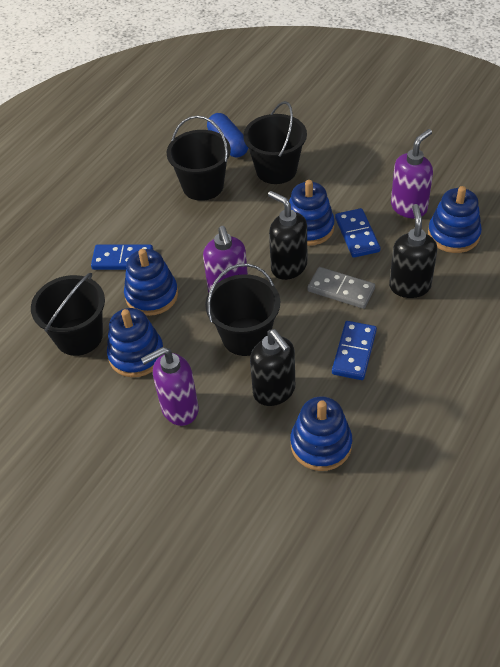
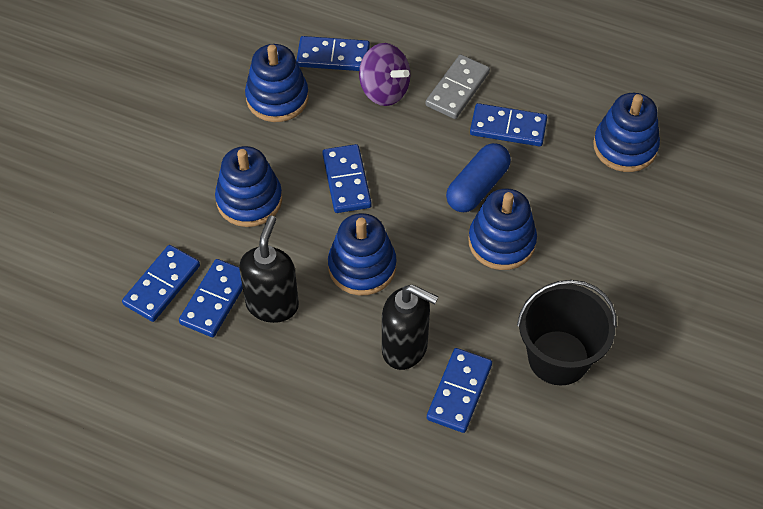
black bucket: [31,273,105,356] [167,115,231,201] [205,263,280,356] [243,101,307,184] = 4 -> [517,280,617,386] = 1
black soap dispenser: [250,329,295,406] [268,191,307,280] [389,204,437,298] = 3 -> [239,216,299,323] [382,284,438,370] = 2
blue domino: [91,245,153,270] [332,321,377,380] [335,208,380,258] = 3 -> [122,245,200,322] [179,259,243,337] [296,36,370,71] [322,144,372,213] [427,348,492,433] [470,103,547,146] = 6
purple soap dispenser: [141,347,199,426] [203,226,248,293] [391,129,433,218] = 3 -> none = 0
purple spinning top: none = 0 -> [359,43,410,106] = 1

